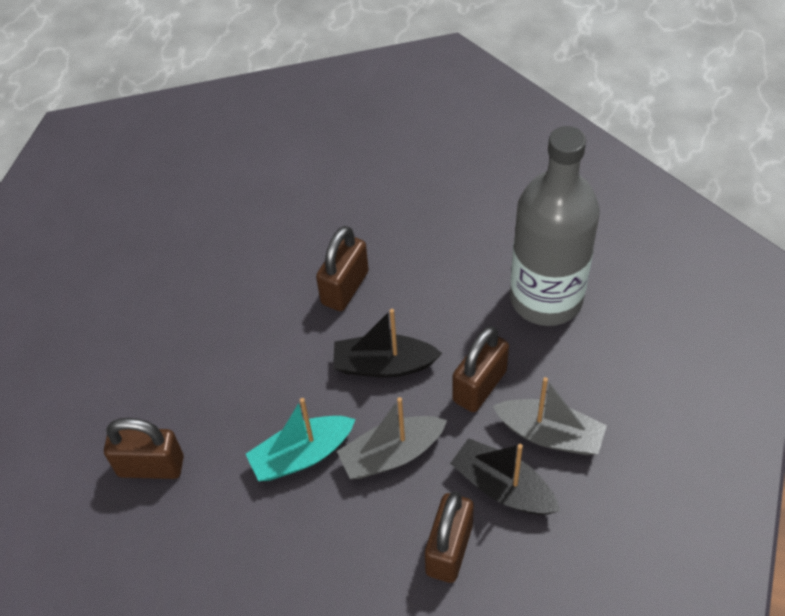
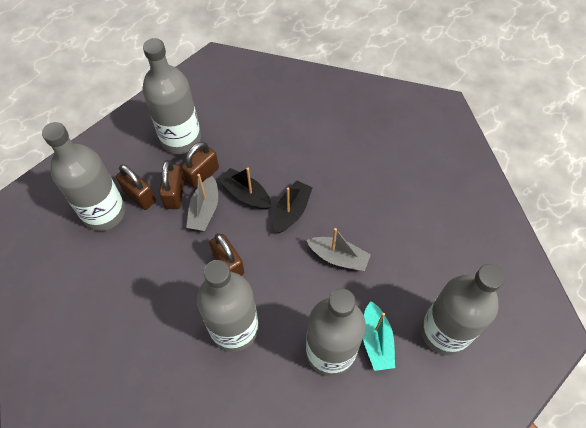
grey bottle: [510,126,600,326] = 1 -> [42,122,126,231] [143,38,201,154] [197,260,259,352] [306,288,366,376] [421,264,505,355] = 5

